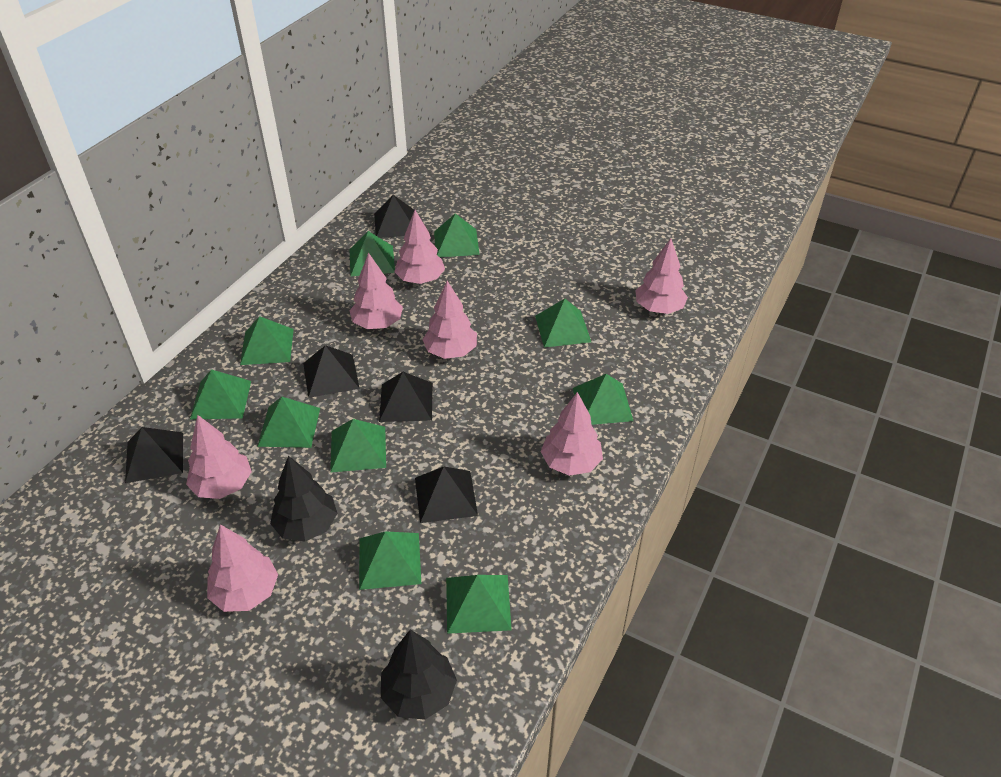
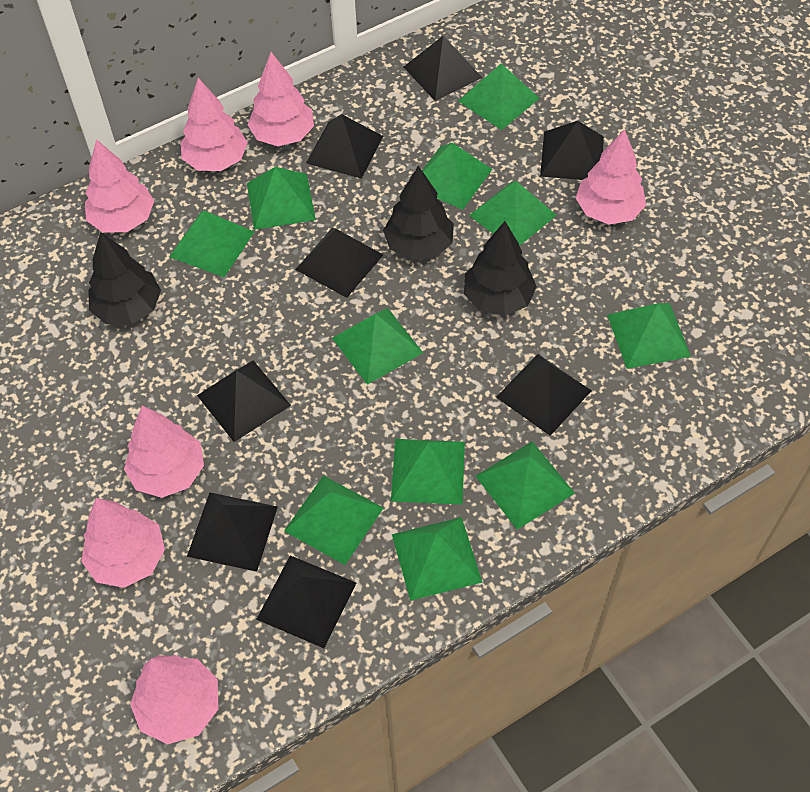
black pyramid: [125,427,183,483] [303,345,360,398] [374,195,414,238] [379,372,433,422] [415,467,478,523] = 5 -> [187,493,278,572] [197,360,291,442] [256,555,356,648] [295,228,383,298] [306,114,383,179] [404,36,482,101] [496,354,592,436] [540,121,604,180] = 8
black tree: [270,455,338,541] [381,629,457,720] = 2 -> [88,232,161,324] [383,166,454,260] [464,221,537,316] = 3
green pyramid: [190,369,251,420] [240,316,294,365] [257,397,320,448] [330,419,386,473] [350,231,395,277] [359,531,421,590] [434,213,480,257] [446,575,512,634] [535,299,591,348] [573,374,633,425] = 10 -> [169,211,254,277] [247,167,316,230] [284,475,383,565] [332,308,423,385] [391,439,465,505] [392,517,482,601] [422,143,492,210] [458,64,540,130] [469,181,557,246] [476,441,575,530] [607,303,691,369] = 11

